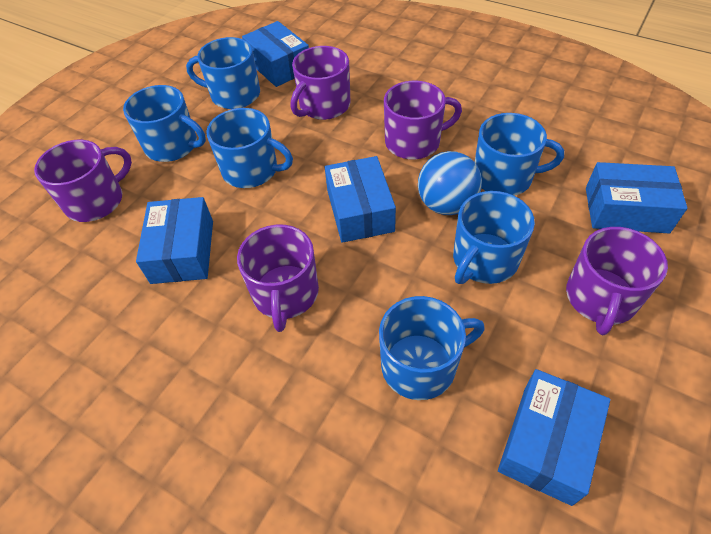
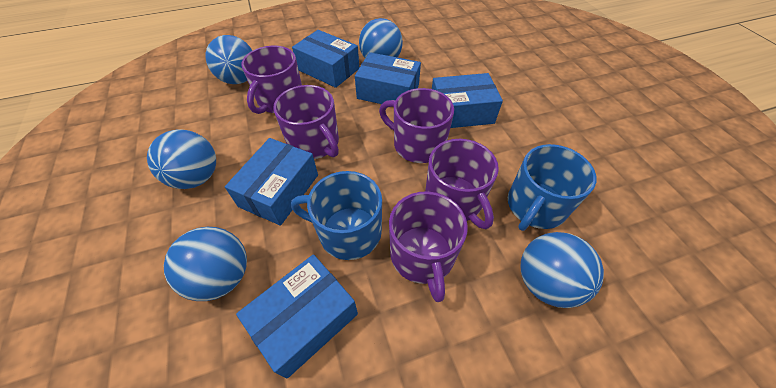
blue ball: [418,151,482,215] = 1 -> [147,130,216,189] [164,227,247,301] [206,35,253,84] [359,18,403,58] [521,232,604,308] = 5
blue mug: [123,85,206,162] [186,37,260,109] [206,108,293,188] [379,296,485,400] [453,191,535,284] [475,113,564,196] = 6 -> [291,171,382,260] [508,144,596,231] = 2

